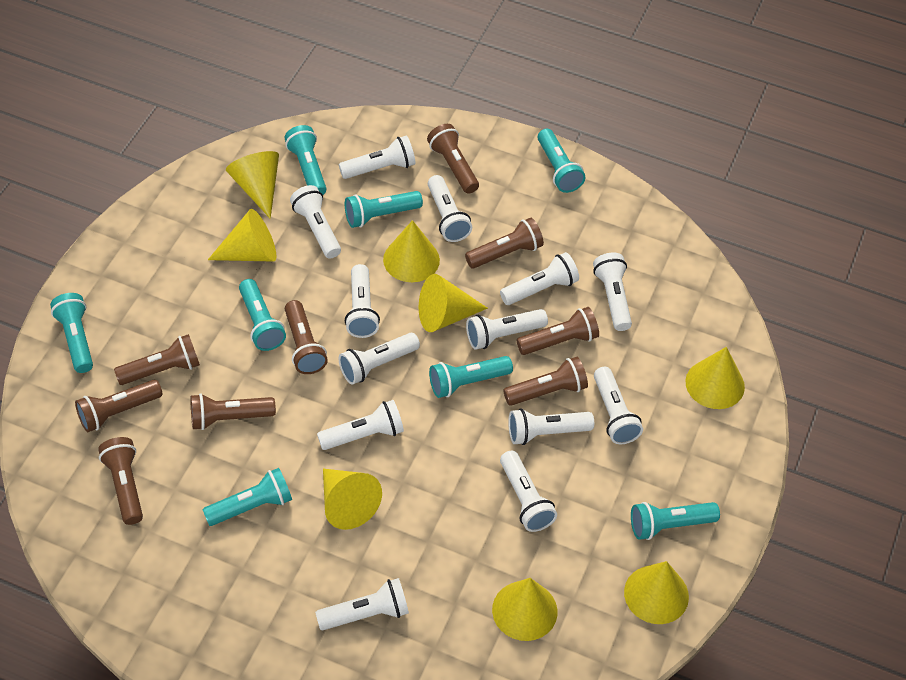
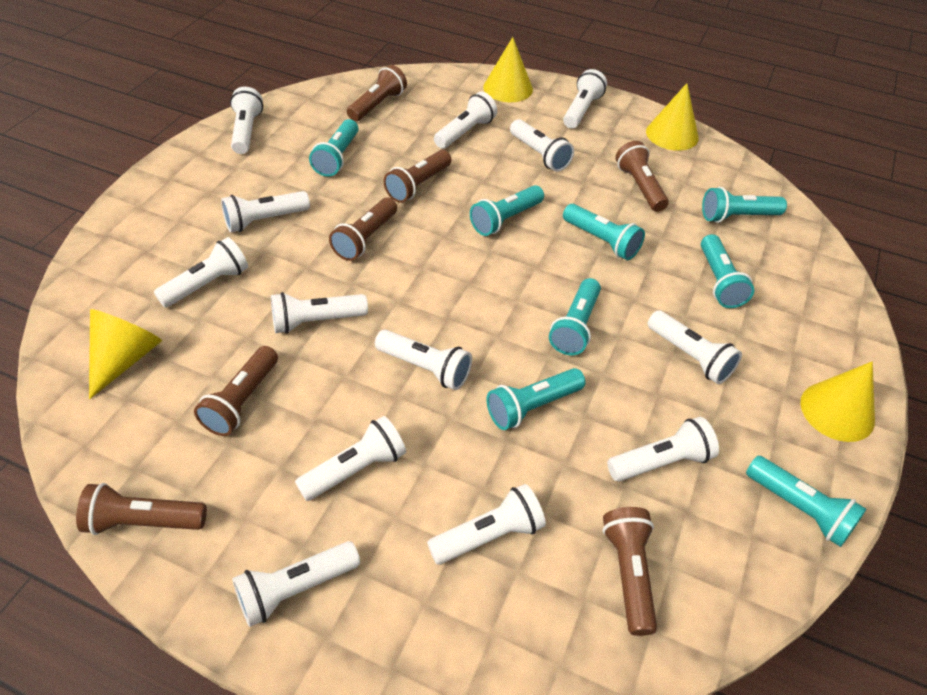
brown flashlight: [75,380,162,432] [98,437,143,525] [114,334,200,385] [190,393,276,430] [285,300,328,374] [427,124,479,194] [465,218,544,269] [503,357,588,406] [517,307,599,355] = 9 -> [76,483,207,535] [194,346,278,436] [329,198,397,261] [347,65,407,121] [383,150,451,203] [603,507,657,636] [615,141,669,212] = 7
yellow cone: [208,209,276,262] [226,151,279,219] [323,469,382,530] [383,220,440,282] [419,274,488,332] [492,578,557,641] [624,561,689,624] [685,347,745,409] = 8 -> [89,309,162,399] [483,37,533,102] [646,83,699,151] [800,361,875,442] = 4

